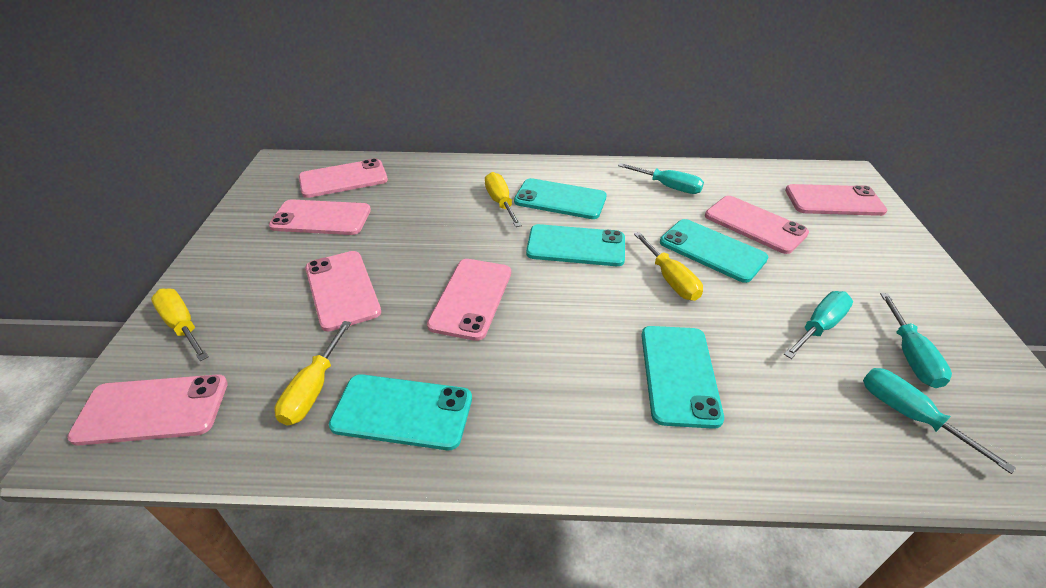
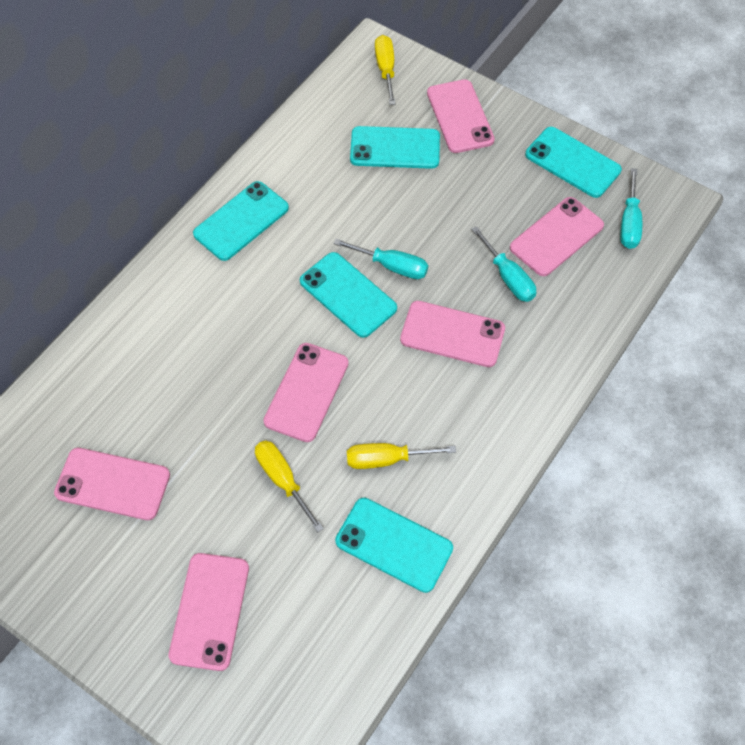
pink phone: [67,374,228,446] [269,199,371,235] [299,158,388,198] [305,251,381,332] [427,259,511,341] [705,196,809,254] [785,184,887,216] = 7 -> [54,448,170,520] [169,553,249,671] [263,343,349,442] [400,301,505,367] [427,79,495,153] [510,197,604,276] = 6
turquoise screwdriver: [618,163,704,194] [784,291,853,359] [863,368,1016,474] [880,293,952,388] = 4 -> [333,239,428,279] [471,226,536,302] [620,168,642,249] = 3
yellow screwdriver: [151,288,208,361] [275,321,351,426] [485,172,522,227] [634,232,703,301] = 4 -> [255,440,324,532] [347,443,456,469] [375,35,396,105] = 3

